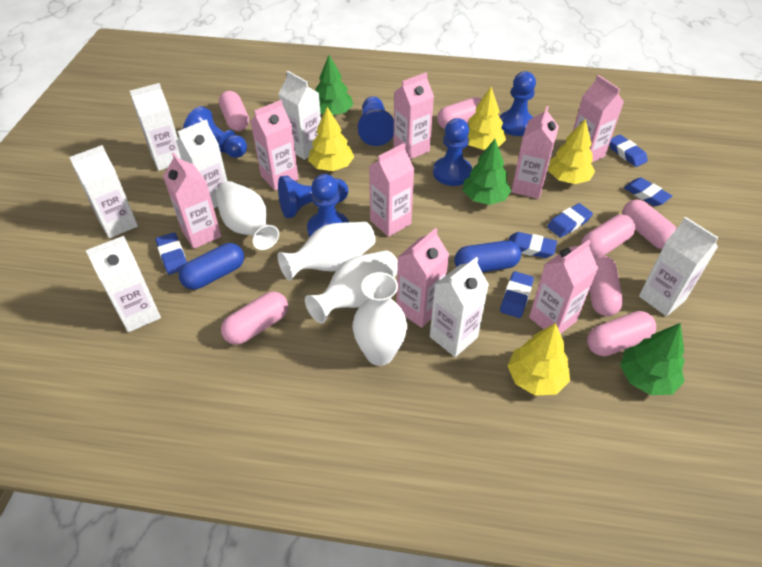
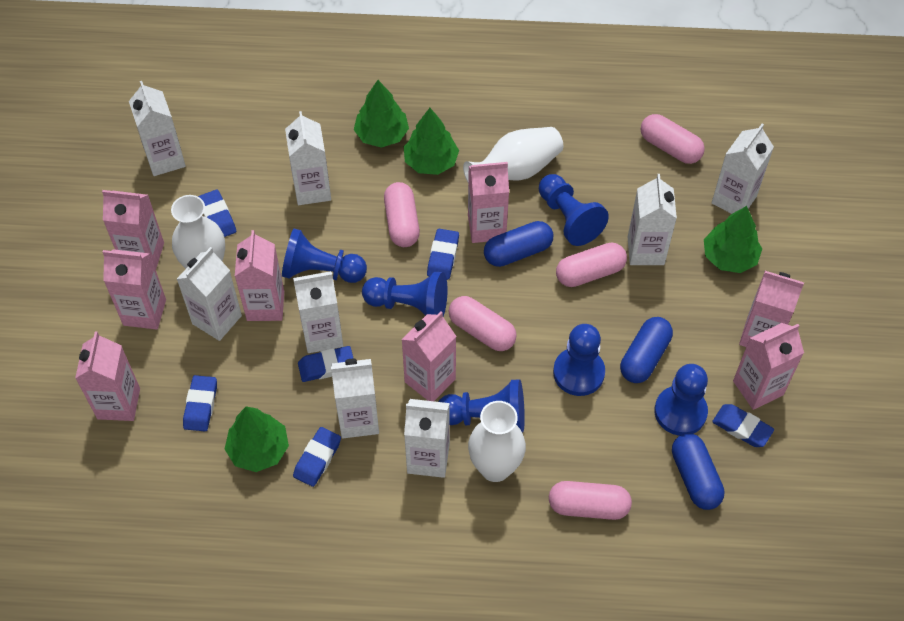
blue capsule: [179,243,244,290] [454,241,521,272] = 2 -> [484,221,553,267] [620,317,673,383] [672,433,725,510] = 3
green tree: [315,55,353,115] [463,139,511,205] [620,323,685,395] = 3 -> [225,406,289,472] [354,80,409,148] [404,108,459,175] [704,206,762,273] = 4
pink capsule: [219,91,249,131] [221,292,288,345] [437,97,482,129] [581,214,636,257] [587,311,656,357] [589,255,623,316] [622,199,677,249] = 7 -> [384,182,420,247] [449,296,517,351] [549,481,632,520] [556,242,627,287] [641,114,705,164] = 5
white carton: [69,145,138,238] [86,236,161,332] [130,83,182,171] [176,119,227,208] [279,71,321,160] [430,257,489,357] [639,217,719,316] = 7 -> [129,81,186,176] [177,247,242,341] [285,111,331,205] [293,271,343,353] [331,359,379,438] [404,399,450,478] [628,174,677,265] [712,124,774,214] = 8
white vase: [216,181,279,250] [278,222,375,281] [305,250,398,323] [352,272,407,366] = 4 -> [171,195,225,269] [463,127,563,182] [468,401,526,482] = 3
yellow tree: [308,107,354,171] [468,87,506,150] [508,323,570,396] [548,119,595,184] = 4 -> none = 0

